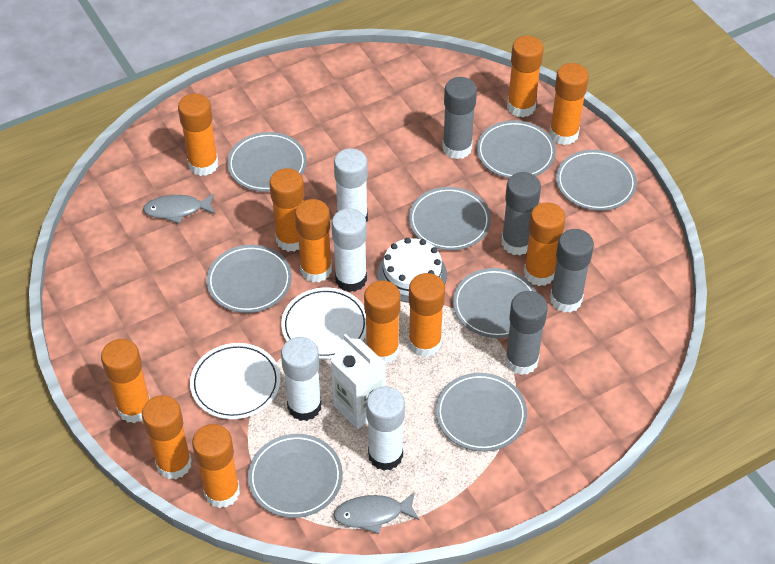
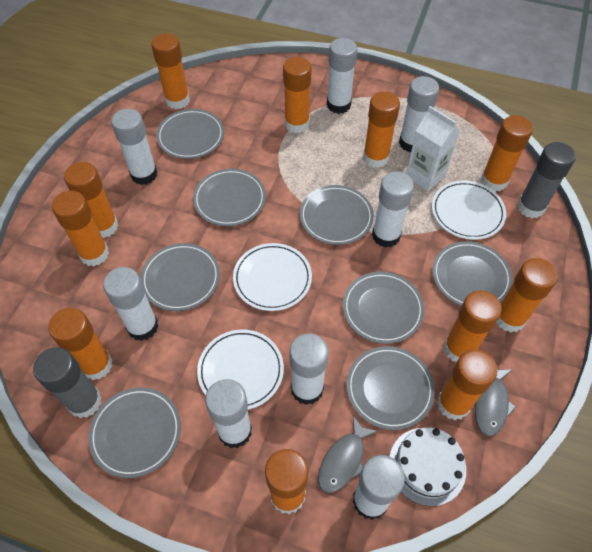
grey glue stick: [442,77,477,159] [501,172,541,255] [505,291,548,375] [550,229,594,313] = 4 -> [33,348,102,418] [517,142,576,218] = 2
white glue stick: [281,337,322,421] [332,208,367,292] [334,148,368,222] [366,386,405,471] = 4 -> [103,267,159,341] [111,109,157,185] [205,379,252,448] [289,334,328,405] [327,38,357,114] [352,455,405,520] [372,172,414,248] [399,76,439,152] = 8
white plate: [190,343,280,419] [281,287,366,359] = 2 -> [197,330,284,410] [233,243,312,311] [432,181,506,240] = 3

